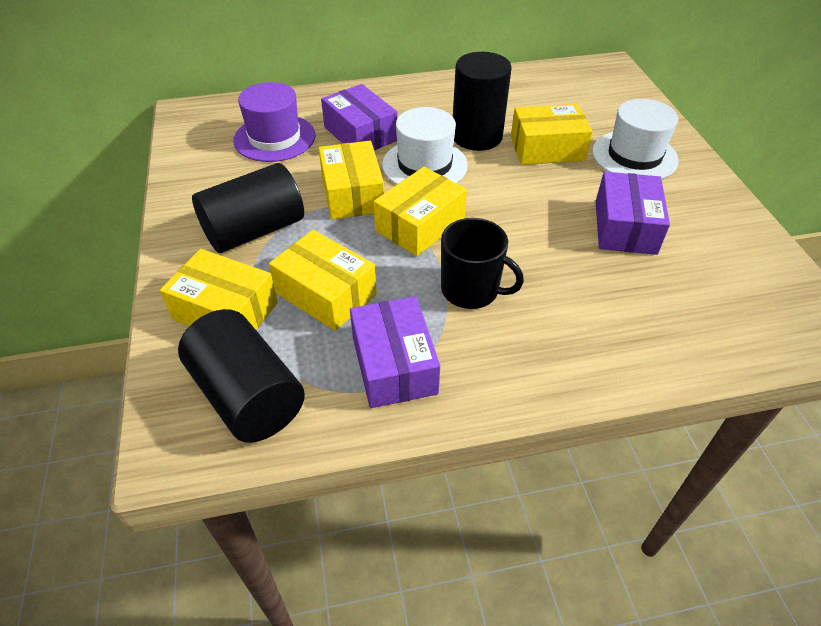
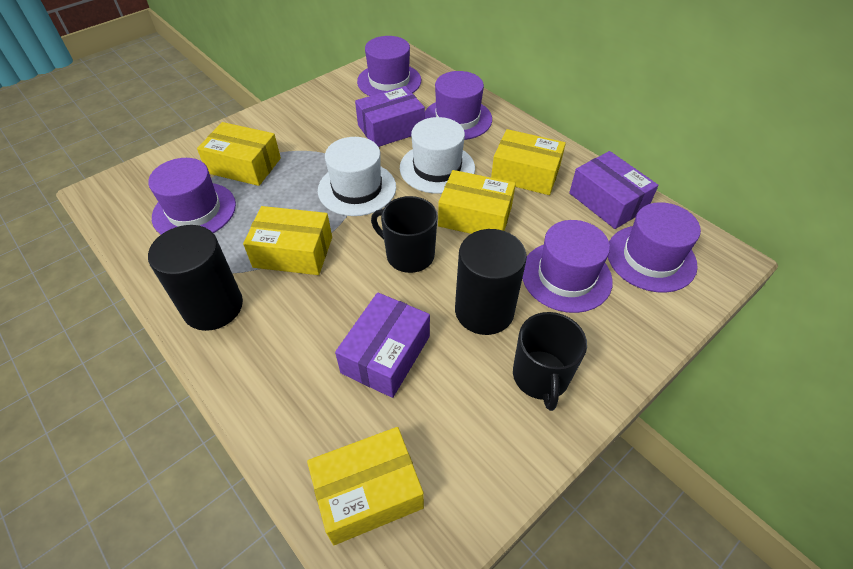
black cylinder: [178,309,305,443] [192,163,304,253] [453,52,512,151] = 3 -> [148,225,243,331] [455,229,527,335] = 2
black mug: [441,218,524,309] = 1 -> [371,196,438,273] [513,312,587,411] = 2
purple hat: [233,82,315,162] = 1 -> [148,158,236,235] [357,36,421,96] [425,71,492,140] [522,220,613,313] [608,202,701,293] = 5

